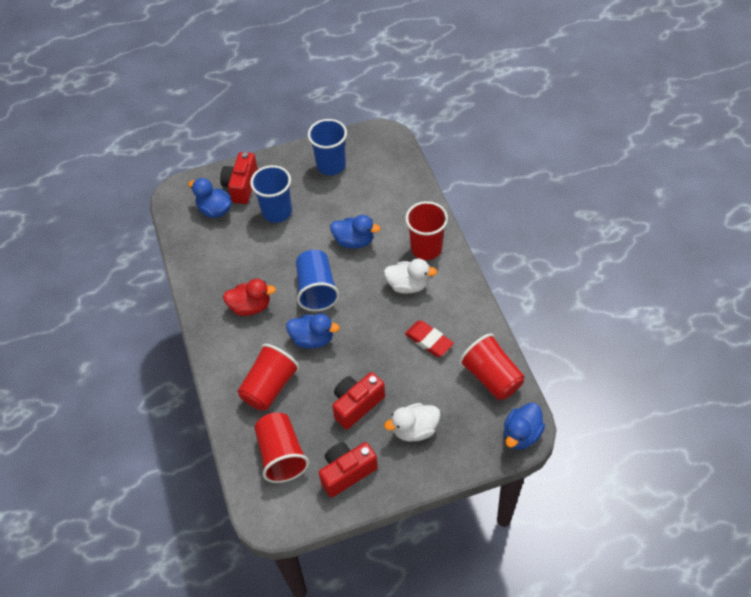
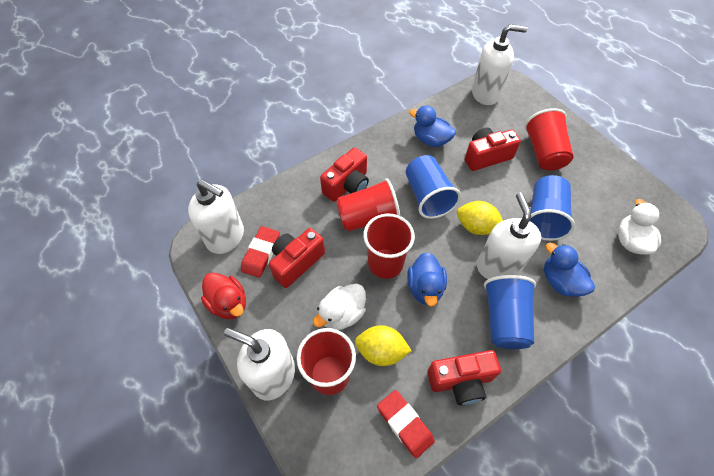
blue duck: [188,178,232,218] [286,314,340,348] [330,215,380,248] [504,403,545,449] = 4 -> [407,252,447,307] [409,106,456,147] [544,243,595,297] = 3
red camera: [220,152,258,204] [319,442,378,497] [332,372,385,430] = 3 -> [269,228,325,288] [320,148,369,202] [427,350,501,405] [465,128,521,171] = 4
red eraser: [405,321,454,357] = 1 -> [241,226,280,278] [377,390,435,459] = 2
white soap dispenser: none = 0 -> [188,180,244,254] [224,328,295,400] [472,24,528,105] [477,193,541,279] = 4
yellow lemon: none = 0 -> [355,325,412,366] [457,201,503,235] = 2

